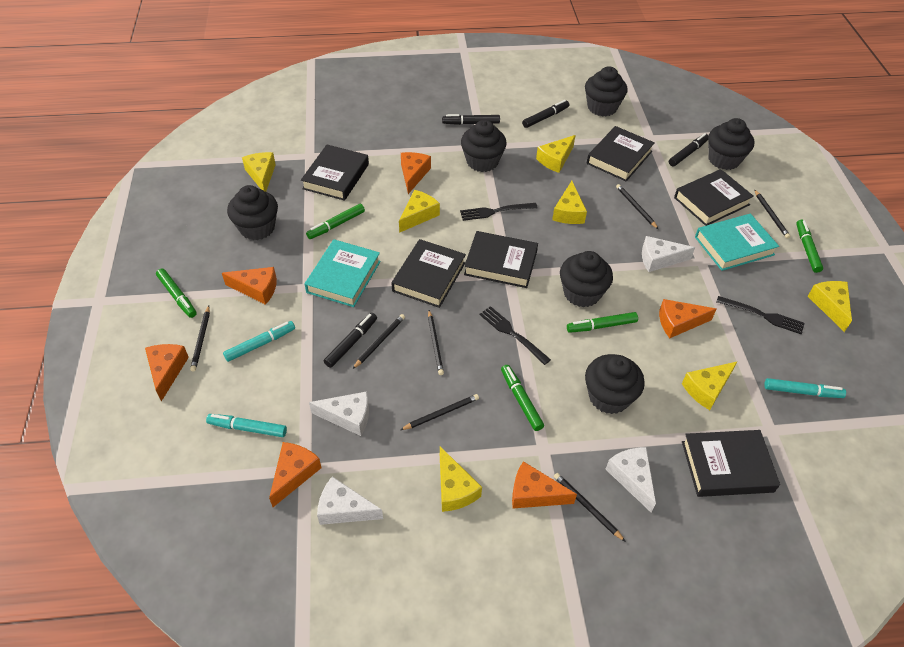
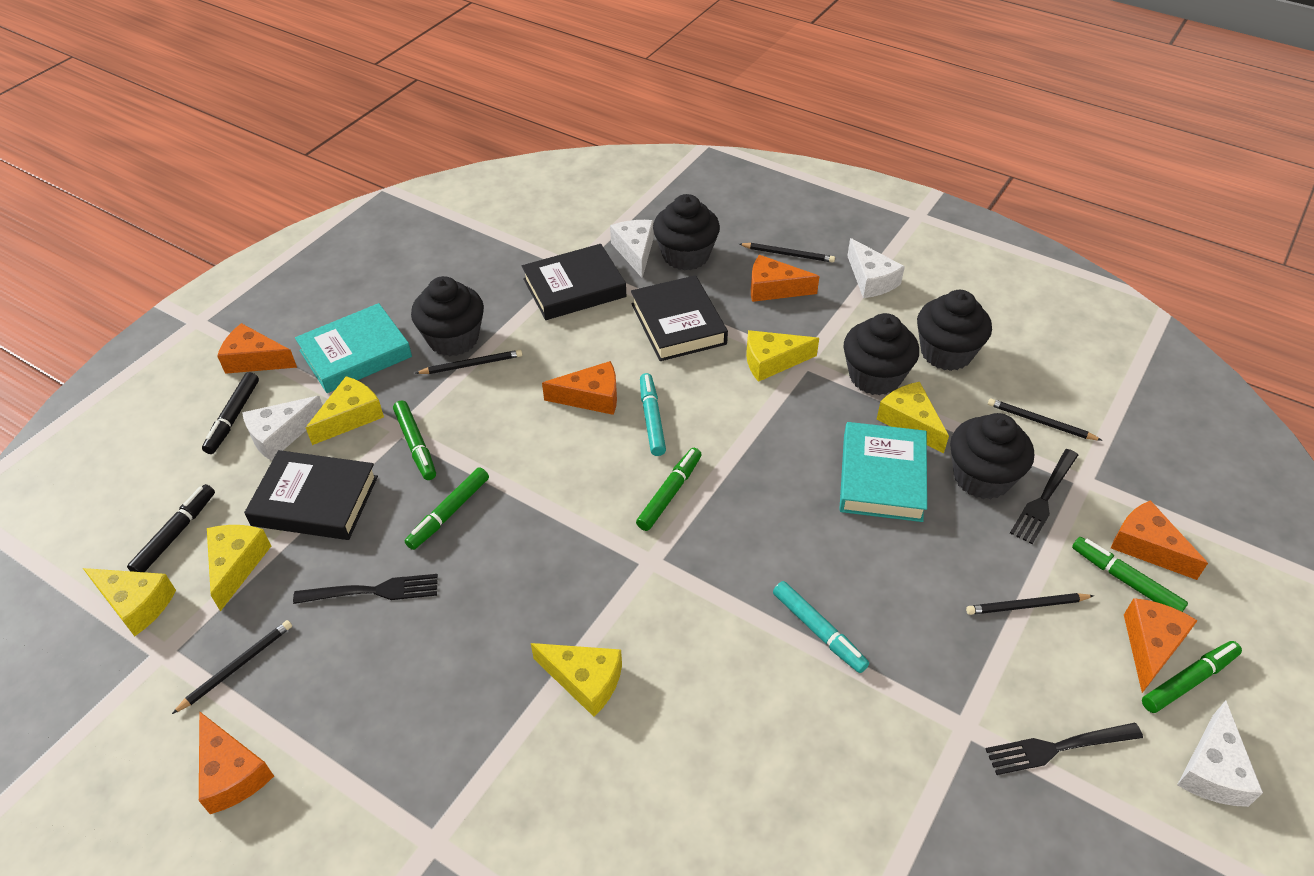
black book: [301,145,369,201] [391,239,466,308] [464,231,538,288] [587,126,655,181] [674,169,754,226] [682,430,780,497] = 6 -> [244,450,378,540] [522,244,626,320] [631,275,728,361] = 3
black cupcake: [227,185,278,240] [461,120,507,172] [560,251,613,307] [585,66,628,117] [585,354,645,414] [708,118,755,170] = 6 -> [411,276,484,356] [653,194,720,270] [844,313,919,396] [917,290,992,371] [950,413,1034,499] = 5
black marker: [324,313,377,368] [442,114,500,125] [522,100,569,128] [669,133,709,166] = 4 -> [127,484,215,572] [202,372,259,454] = 2
black pencil: [190,306,210,372] [353,314,405,369] [400,394,479,430] [428,310,444,375] [554,473,626,542] [616,184,658,229] [754,189,790,239] = 7 -> [172,620,292,714] [416,350,522,374] [739,243,835,263] [966,593,1094,615] [988,398,1103,441] = 5
turquoise marker: [206,414,287,437] [223,321,295,362] [764,378,846,398] = 3 -> [640,373,666,456] [773,581,869,673] = 2
yellow cheese: [242,152,276,192] [399,190,440,233] [440,447,482,512] [536,135,576,173] [552,181,587,224] [682,361,738,410] [808,281,852,332] = 7 -> [83,568,176,636] [207,525,271,611] [306,376,384,445] [531,643,622,717] [746,330,819,382] [877,382,949,453] = 6

